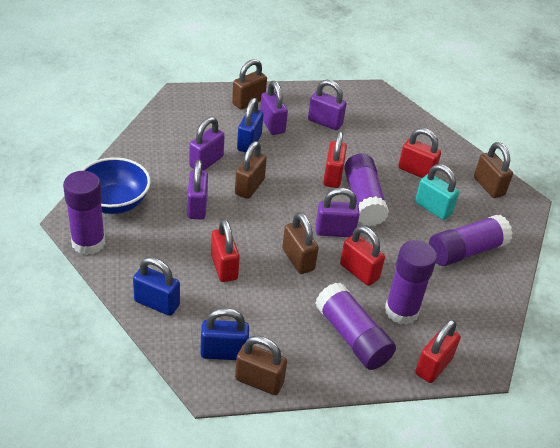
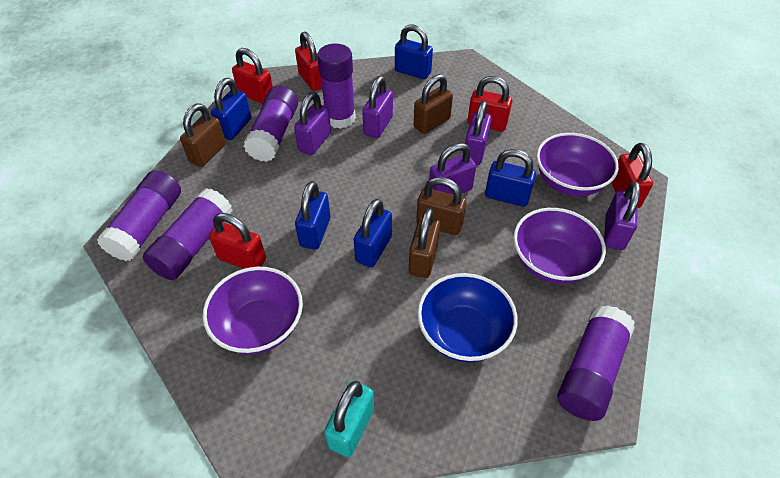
blue padlock: [133,257,180,316] [200,308,249,360] [237,98,263,152] = 3 -> [211,78,251,140] [295,181,330,250] [353,199,392,267] [395,24,433,79] [485,149,536,207] = 5
brown padlock: [232,59,267,110] [235,141,267,199] [235,336,287,395] [282,212,319,274] [474,142,513,198] = 5 -> [180,103,226,167] [409,208,440,278] [414,74,453,134] [416,177,467,235] = 4
purple bowl: none = 0 -> [203,267,303,354] [513,208,606,284] [536,133,619,196] = 3

